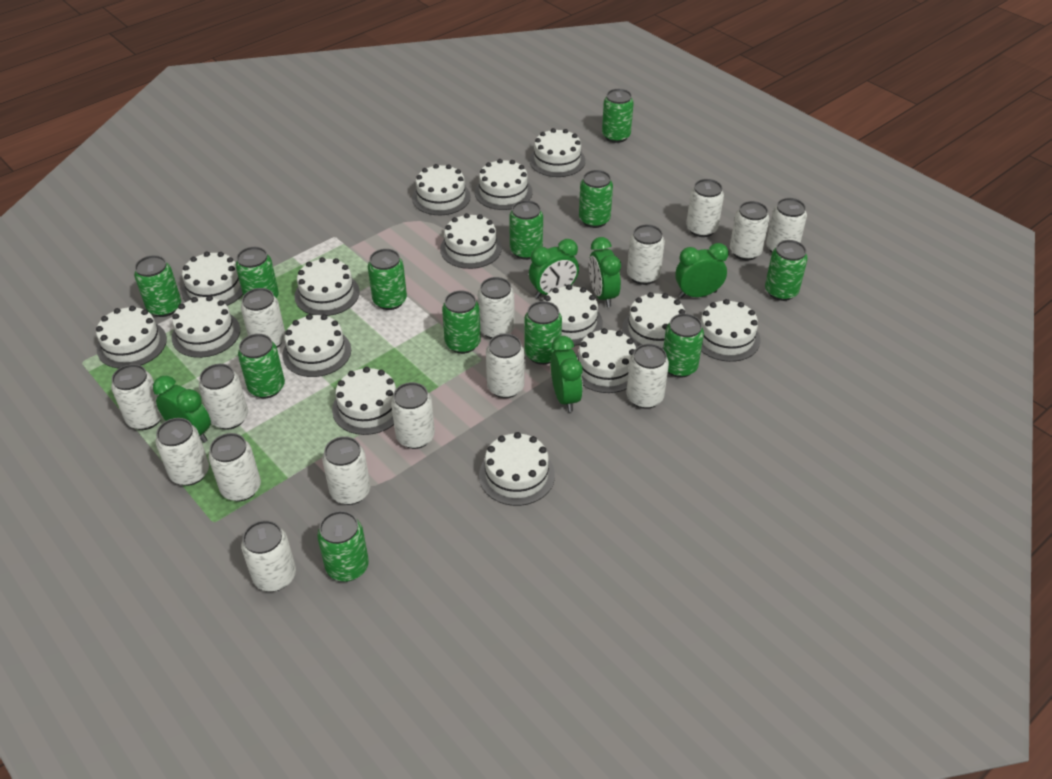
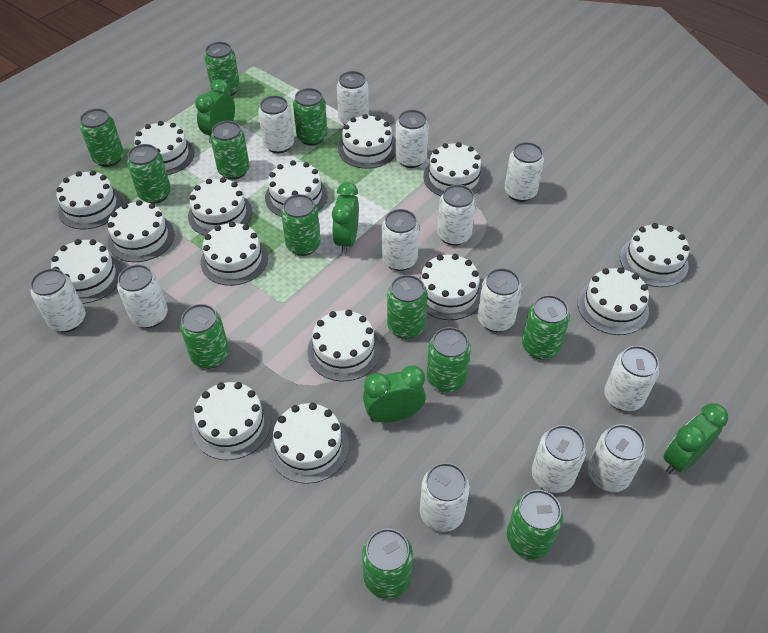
green clock: [153,376,211,443] [529,239,579,298] [551,336,583,412] [589,237,621,307] [675,243,729,298] = 5 -> [195,79,235,143] [332,182,359,254] [363,365,426,422] [663,403,728,474] = 4
white can: [111,364,163,430] [155,418,209,486] [199,364,248,430] [208,433,261,502] [241,288,285,348] [241,520,296,591] [322,436,371,505] [391,382,435,449] [478,277,515,339] [486,333,525,398] [626,344,669,409] [627,224,665,285] [686,179,724,237] [730,201,770,260] [766,198,807,253] = 15 -> [30,268,86,332] [117,264,168,328] [258,96,294,153] [337,71,369,125] [382,209,419,271] [395,110,429,168] [420,463,470,532] [437,184,476,246] [477,268,522,332] [505,142,544,202] [532,425,586,493] [588,424,646,492] [604,346,659,411] = 13

